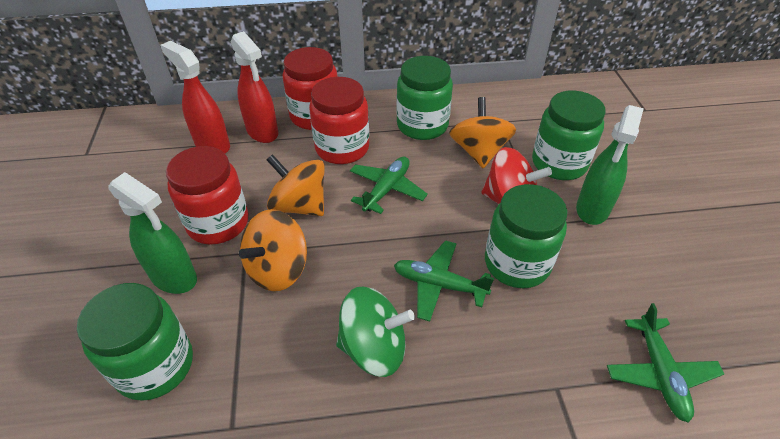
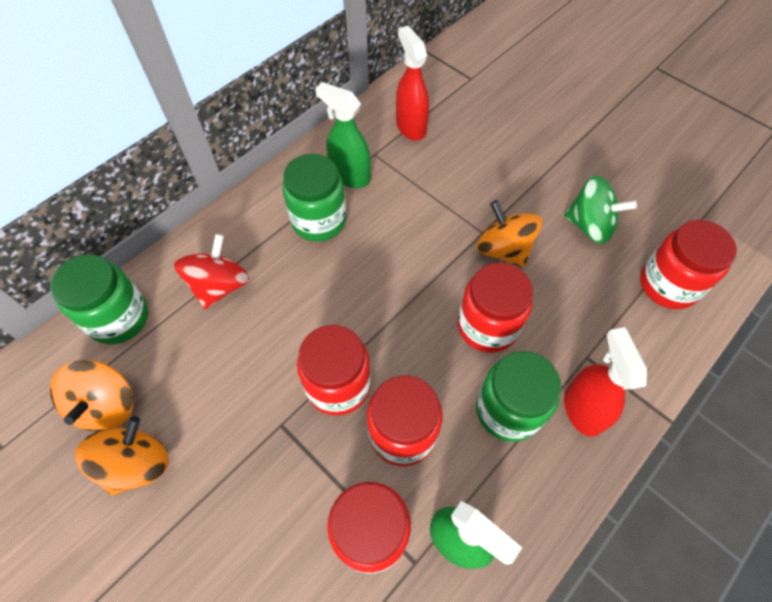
green jar: [77,283,193,401] [396,56,453,140] [485,184,567,288] [532,91,606,180] = 4 -> [50,254,148,344] [283,154,346,242] [476,351,561,442] = 3
green plane: [350,157,428,214] [394,240,494,322] [607,303,724,423] = 3 -> none = 0
red jar: [166,146,249,245] [282,47,338,130] [309,77,369,164] = 3 -> [297,325,371,416] [327,482,411,574] [367,375,443,466] [458,263,533,353] [640,220,737,309] = 5

